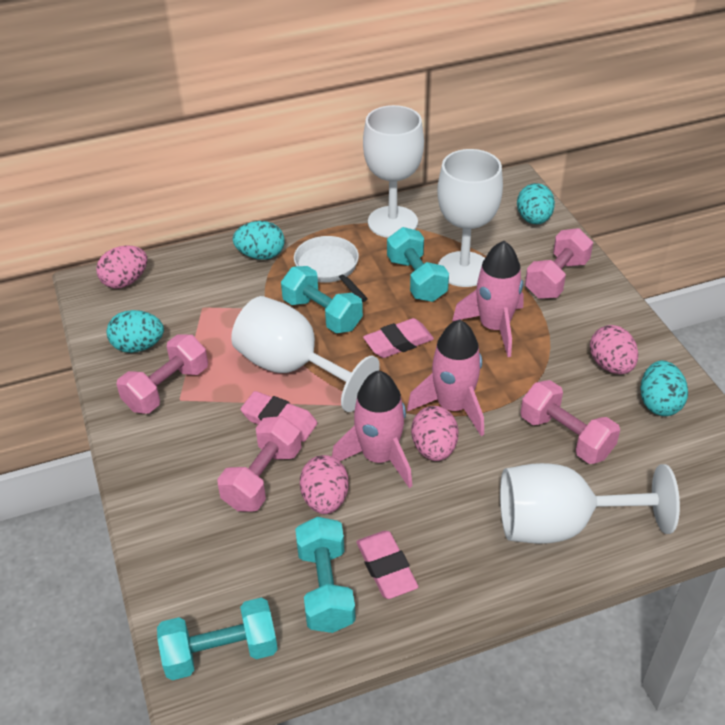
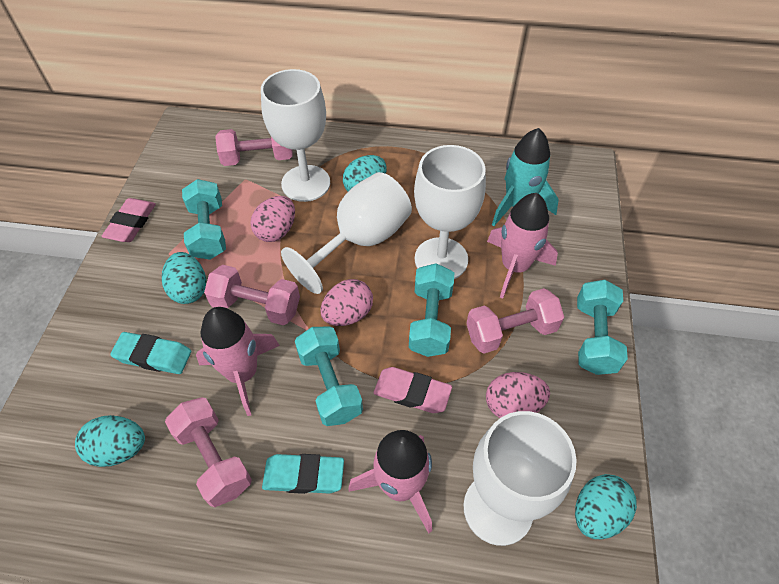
pink egg: [96,245,147,288] [300,455,349,514] [411,406,459,461] [590,325,638,374] = 4 -> [250,196,295,242] [320,279,373,326] [486,372,550,418] = 3
pink eraser: [241,391,317,442] [356,531,418,599] [363,318,434,358] = 3 -> [102,198,156,242] [374,367,452,413] = 2
turquoise eraser: none = 0 -> [110,332,191,374] [262,454,344,494] = 2
turquoise rocket: none = 0 -> [492,128,559,226] = 1
white pan: [294,236,368,302] = 1 -> none = 0

